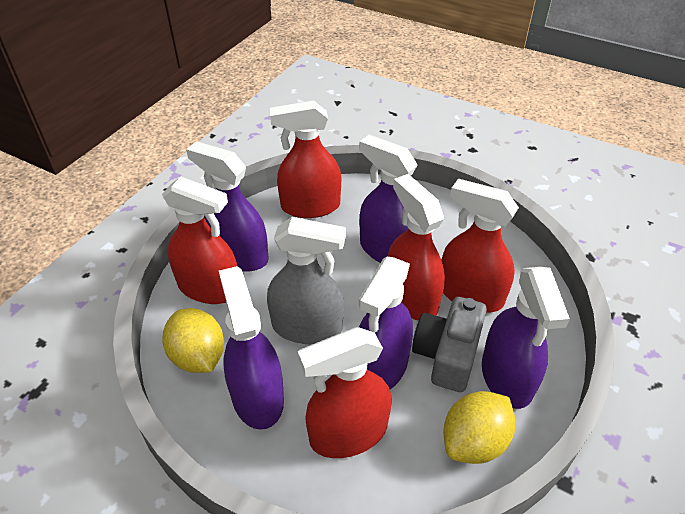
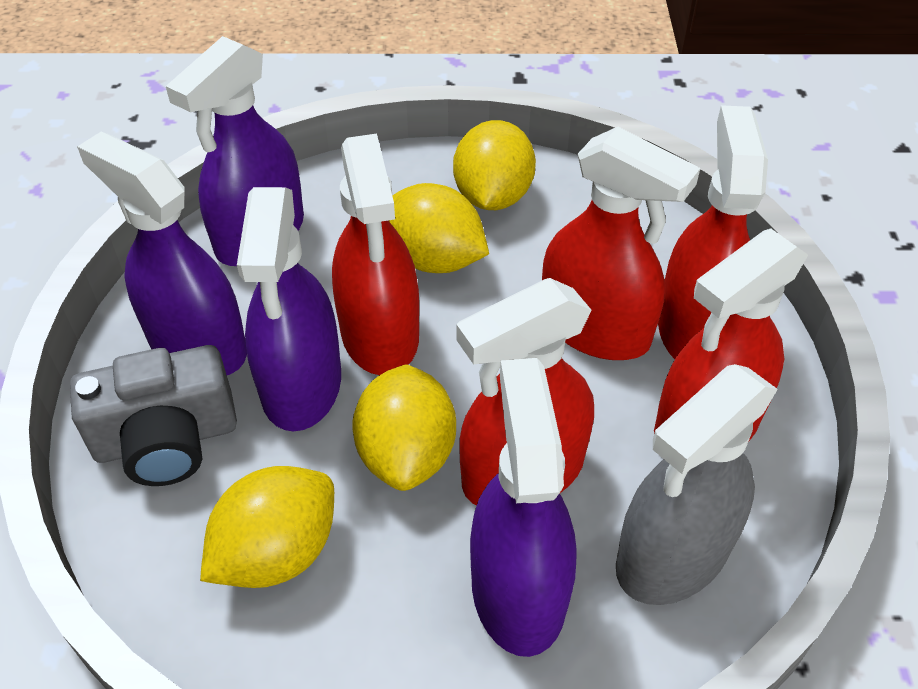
purple spray bottle: [186,141,269,271] [219,266,284,430] [359,135,417,263] [359,257,413,389] [482,267,570,409] = 5 -> [77,132,247,375] [166,36,304,266] [237,187,341,431] [470,358,577,657] = 4
yellow lemon: [162,308,224,373] [443,391,515,464] = 2 -> [200,466,334,588] [352,364,456,491] [388,183,489,273] [453,120,536,210] = 4

